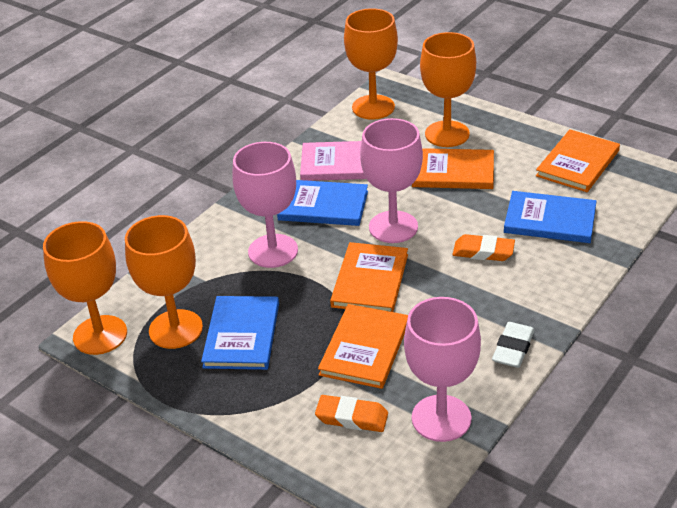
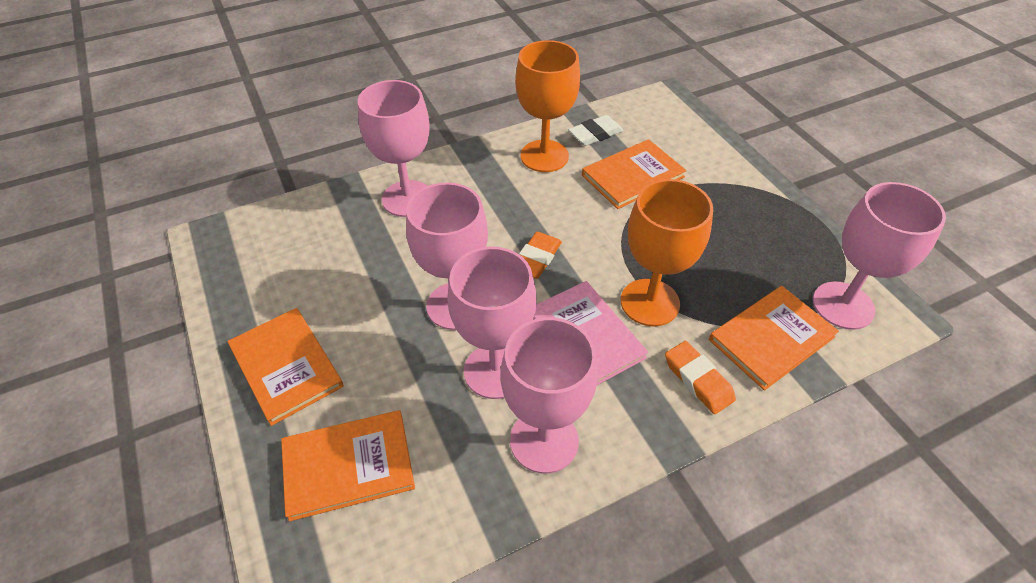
blue book: [201,296,279,370] [277,180,368,226] [504,191,596,243] = 3 -> none = 0
orange goblet: [43,221,127,355] [125,215,203,349] [344,8,398,120] [420,32,476,147] = 4 -> [515,40,580,172] [621,179,713,327] = 2
pink goblet: [232,142,298,268] [360,118,423,243] [404,297,481,442] = 3 -> [358,80,430,217] [406,182,488,330] [447,247,536,399] [501,317,598,474] [813,182,946,330] = 5

